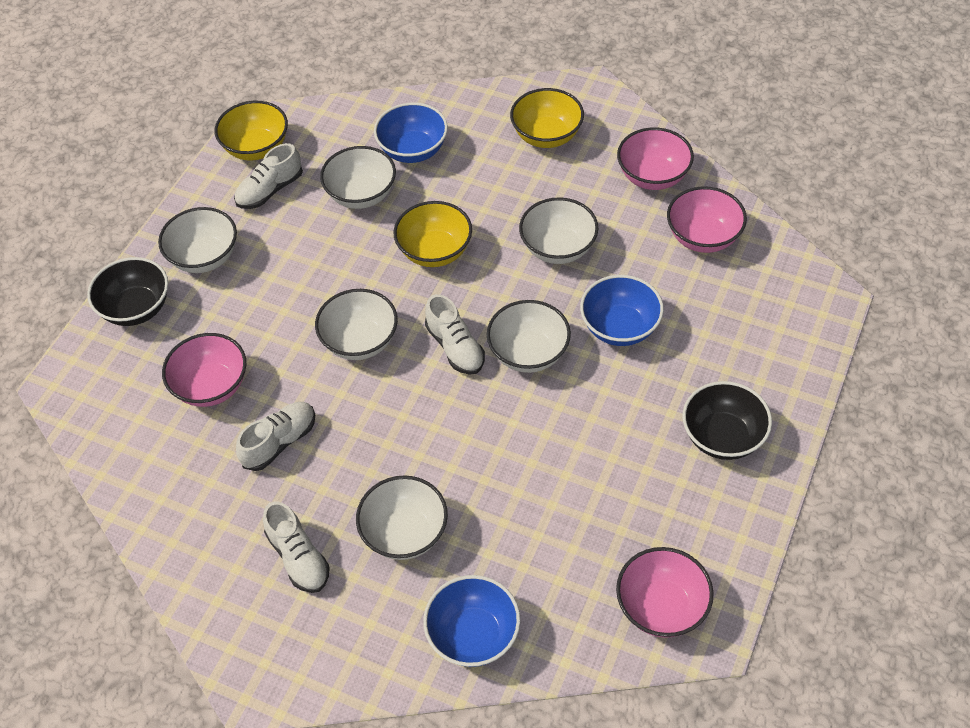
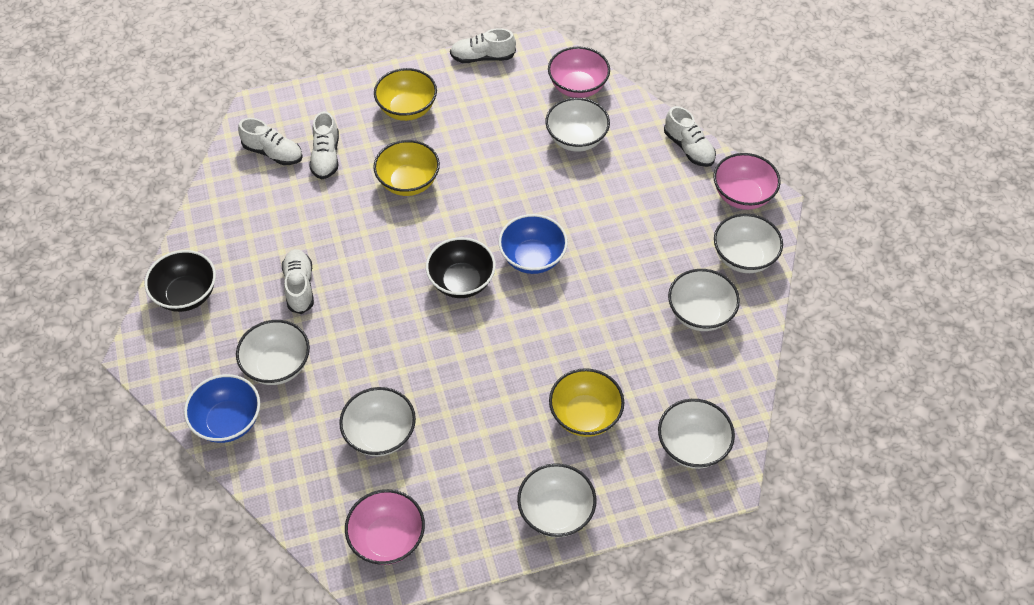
blue bowl: [374,103,448,163] [423,575,520,667] [580,275,664,346] = 3 -> [184,374,260,443] [499,214,568,274] = 2
pink bowl: [162,333,246,407] [616,547,714,638] [617,127,694,190] [667,186,747,253] = 4 -> [345,489,425,565] [548,47,610,98] [714,153,781,210] = 3
white bowl: [158,207,237,273] [315,289,398,360] [320,146,396,209] [356,476,448,560] [487,300,571,373] [519,197,598,264] = 6 -> [236,320,310,385] [339,387,416,456] [517,463,596,537] [545,98,610,152] [658,399,735,469] [668,269,740,331] [714,214,783,273] = 7
white shoe: [234,143,303,209] [236,402,315,471] [263,501,330,593] [425,294,485,375] = 4 -> [238,118,303,165] [282,249,314,314] [309,111,339,179] [450,28,516,63] [664,106,716,167] = 5

